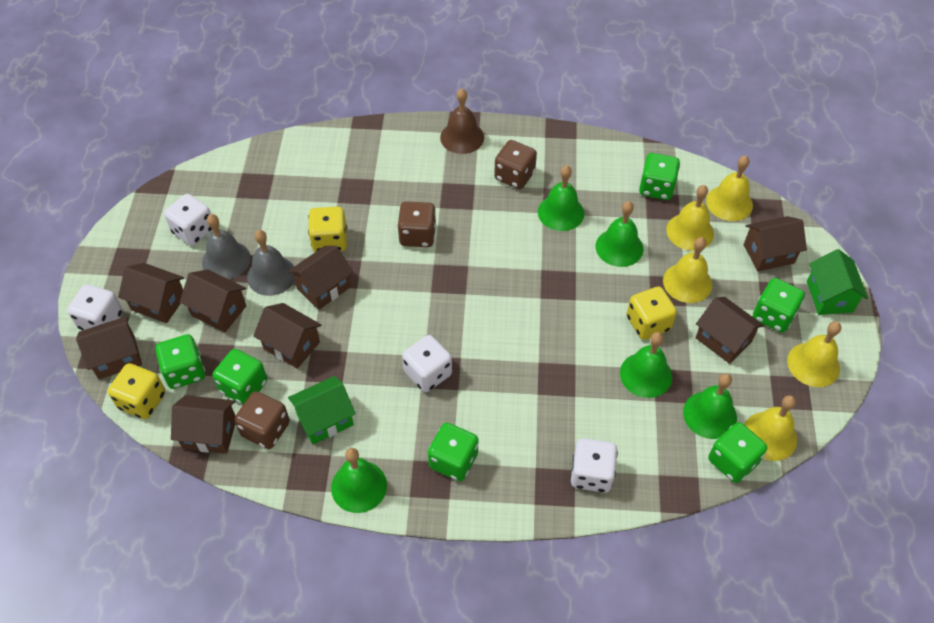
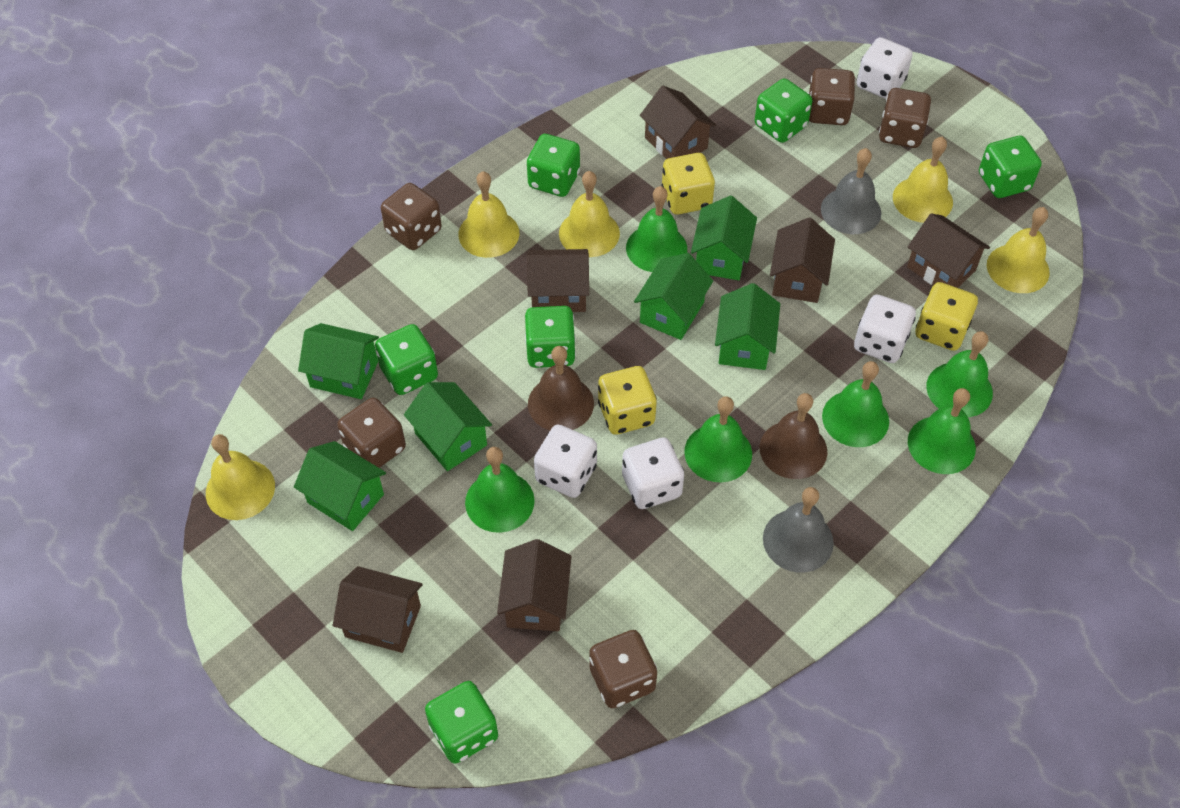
brown bell: [440,89,484,154] = 1 -> [528,346,594,430] [760,393,828,479] = 2
brown dice: [234,391,290,449] [397,201,436,247] [494,140,537,189] = 3 -> [337,398,406,468] [381,183,442,250] [589,630,657,708] [808,68,855,125] [879,88,931,148] = 5
brown house: [76,316,142,379] [118,263,184,323] [171,395,235,454] [180,269,246,332] [253,303,321,369] [288,246,353,310] [695,297,764,364] [744,216,807,271] = 8 -> [333,566,423,653] [497,539,571,631] [527,249,589,312] [640,86,716,159] [770,217,835,303] [907,213,990,288] = 6
green bell: [331,448,387,513] [538,165,584,231] [596,201,643,267] [620,332,672,398] [683,373,737,439] = 5 -> [465,447,535,533] [626,186,687,272] [684,396,752,482] [822,361,889,447] [908,388,976,474] [926,331,993,417] = 6
green house: [288,376,356,445] [807,249,868,315] = 2 -> [294,441,386,531] [298,323,379,399] [404,382,492,471] [634,253,713,340] [691,195,757,280] [715,283,780,370] = 6

